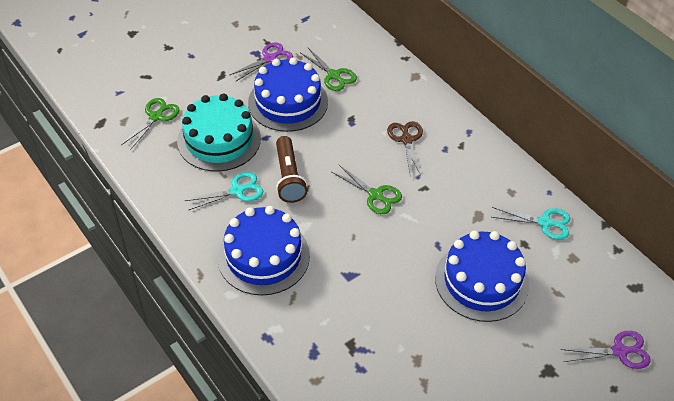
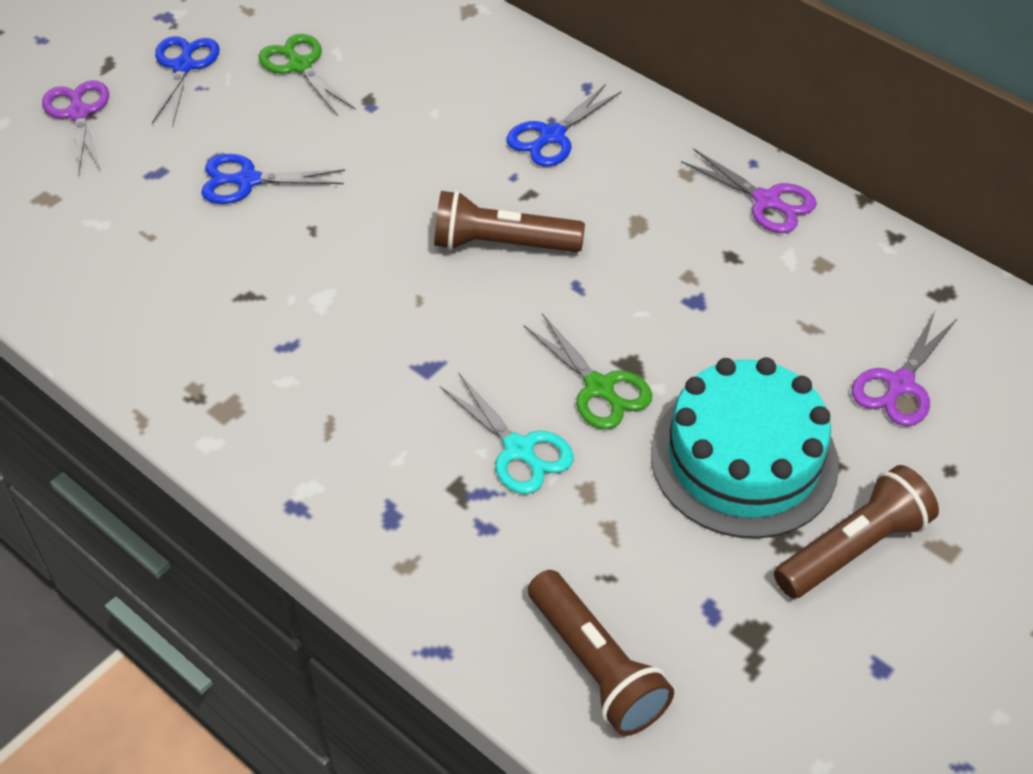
blue cake: [217,206,310,295] [248,57,328,132] [435,230,529,322] = 3 -> none = 0
blue scissors: none = 0 -> [152,36,220,124] [201,154,345,204] [507,84,621,167] = 3
brown flashlight: [276,136,308,203] = 1 -> [434,190,585,252] [528,570,674,736] [774,465,939,599] = 3
brown scissors: [387,121,423,177] = 1 -> none = 0
green scissors: [121,98,179,150] [301,48,357,91] [332,165,402,214] = 3 -> [258,34,356,116] [524,313,652,430] = 2
purple scissors: [230,43,293,82] [560,331,651,369] = 2 -> [42,80,109,173] [681,149,817,233] [851,311,957,426] = 3
turquoise scissors: [185,172,263,210] [492,207,570,240] = 2 -> [440,372,574,494] = 1

